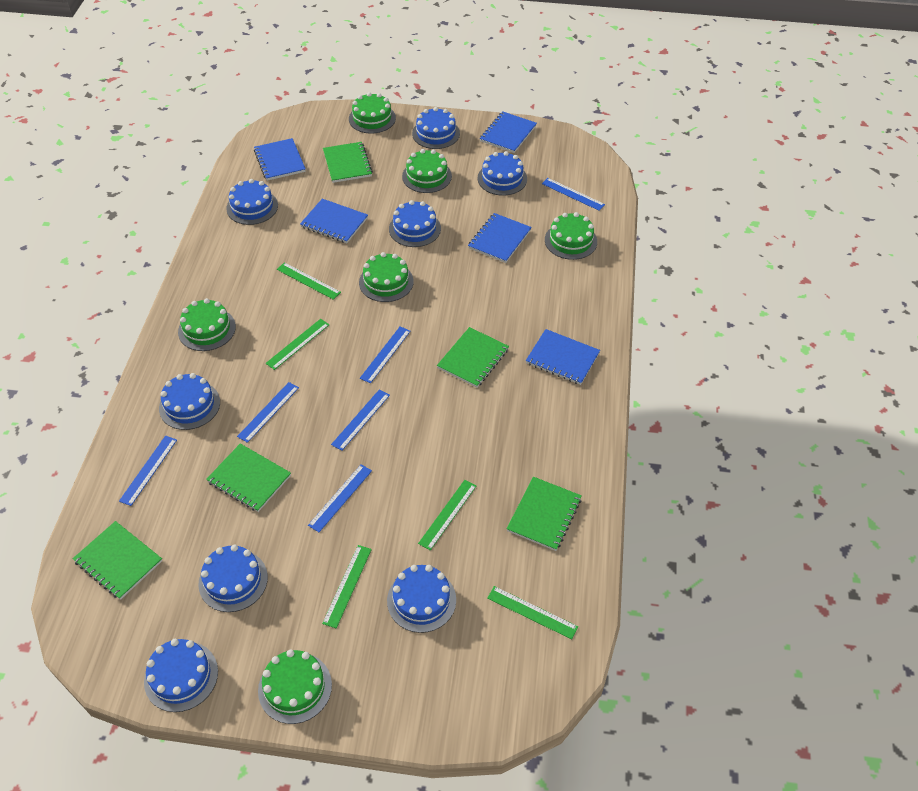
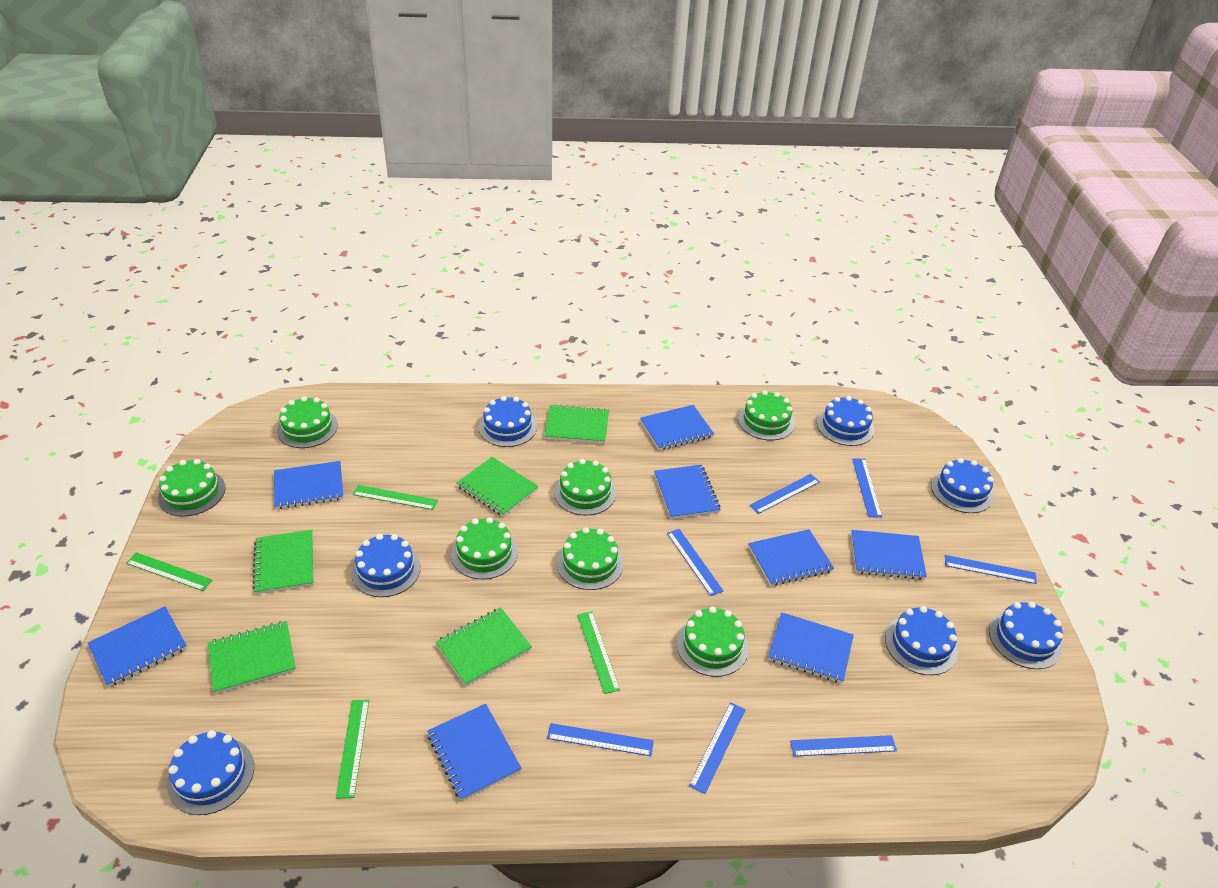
blue cake: [144,639,218,712] [159,373,220,430] [198,544,268,612] [226,179,278,225] [387,565,456,633] [389,200,441,247] [412,107,460,149] [478,151,527,195] = 8 -> [167,730,254,815] [351,534,421,597] [479,396,537,447] [817,396,874,446] [885,606,958,675] [931,458,994,513] [989,602,1063,669] = 7
blue notebook: [254,138,306,181] [300,199,368,243] [468,213,532,263] [480,111,537,153] [526,329,600,385] = 5 -> [88,606,187,687] [274,461,343,509] [427,704,522,801] [640,405,714,450] [654,465,721,519] [748,529,834,586] [768,612,854,683] [851,530,927,580] = 8
blue ruler: [119,436,177,506] [237,382,299,443] [308,464,372,532] [331,389,390,451] [360,327,410,383] [542,178,605,211] = 6 -> [547,723,654,756] [667,529,723,596] [689,702,746,794] [749,474,820,514] [790,735,897,757] [852,458,882,517] [945,555,1037,584] = 7
green cake: [178,298,236,351] [258,649,332,724] [349,92,396,134] [359,252,414,302] [402,149,452,193] [545,212,597,260] = 6 -> [158,459,226,517] [277,396,338,448] [451,517,518,580] [554,459,616,516] [557,527,624,590] [677,606,748,677] [738,390,795,440] = 7
green ruler: [266,319,329,370] [277,262,341,300] [322,545,372,628] [418,480,476,550] [487,586,578,639] = 5 -> [126,552,212,591] [336,700,369,798] [352,485,438,510] [577,611,620,694] = 4

